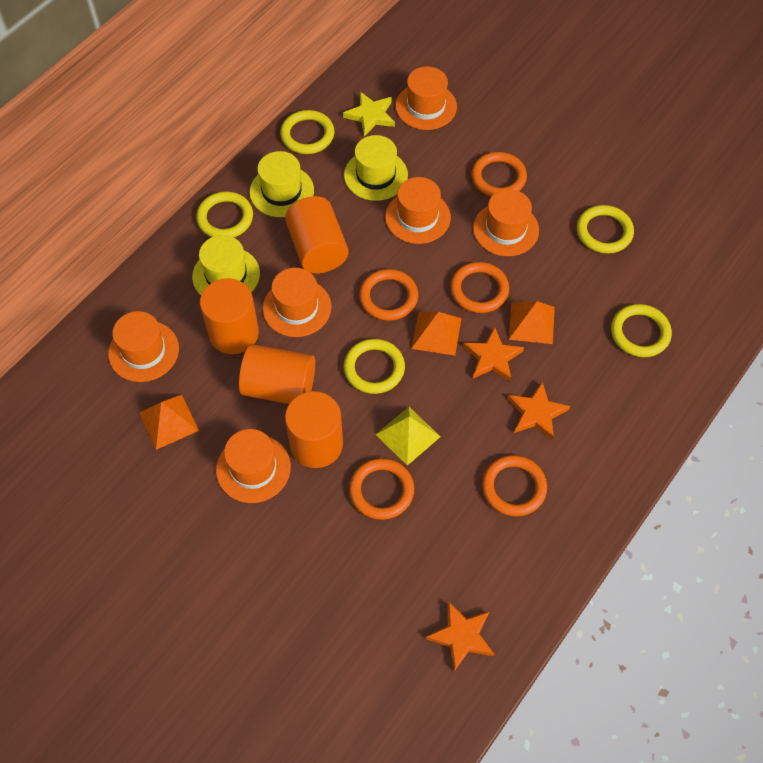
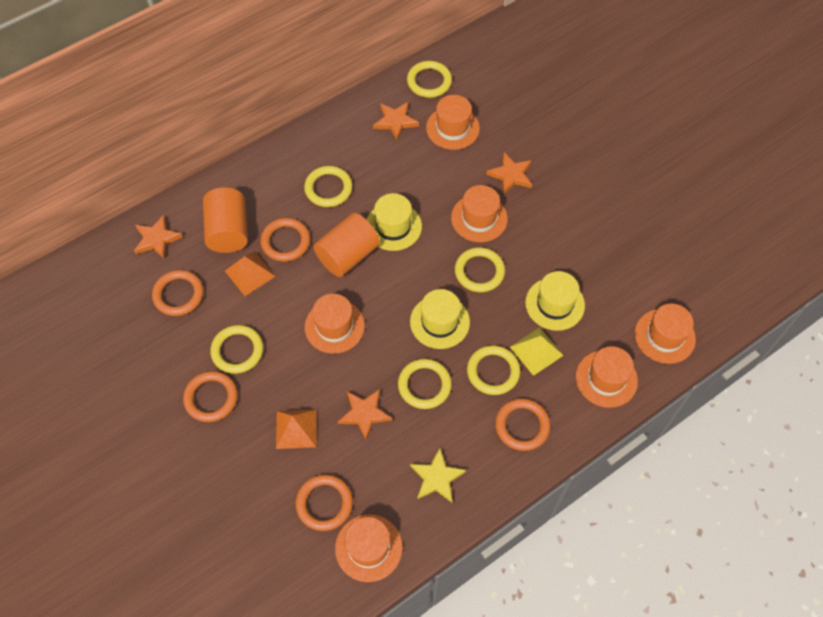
orange cylinder: [200,278,259,354] [239,344,315,404] [285,196,349,273] [285,391,343,468] = 4 -> [203,187,248,253] [314,213,380,277] = 2
orange pyramid: [140,394,199,450] [411,312,462,356] [509,301,555,344] = 3 -> [225,252,276,296] [276,409,316,449] = 2
orange star: [426,601,494,672] [463,327,524,382] [508,381,570,440] = 3 -> [134,215,183,260] [338,389,392,440] [373,102,419,141] [486,153,532,194] = 4
yellow ring: [196,191,253,237] [280,110,335,154] [344,339,405,394] [577,205,634,254] [611,304,672,357] = 5 -> [210,325,263,374] [304,166,353,207] [398,359,452,409] [407,61,452,98] [455,247,505,292] [467,345,520,395] = 6

